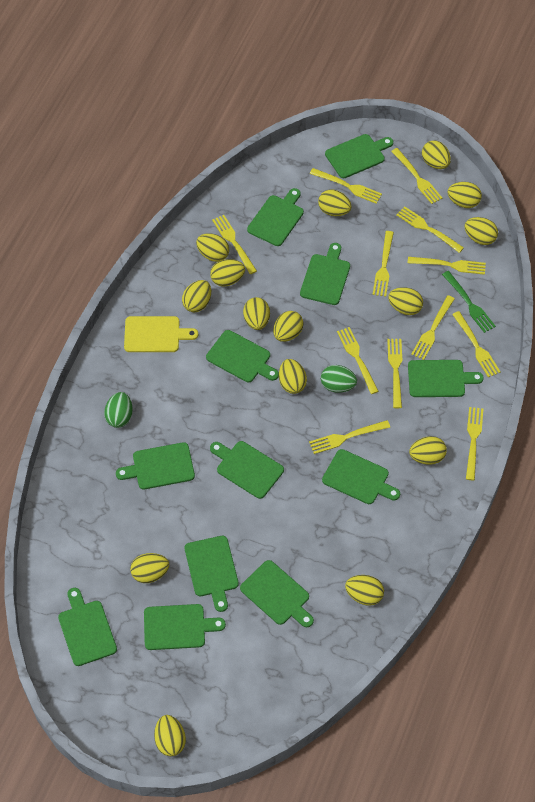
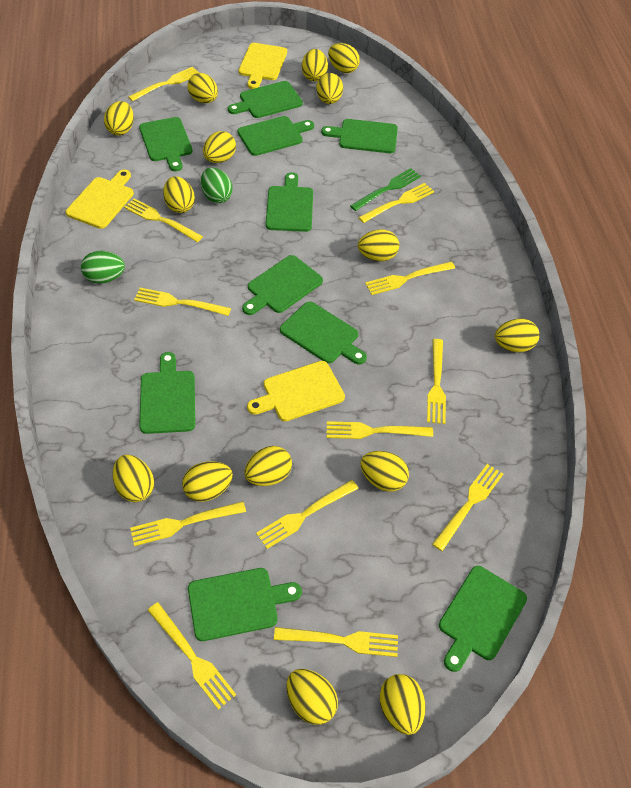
green cutting board: [58,588,117,666] [116,442,195,489] [144,604,226,650] [185,536,239,612] [206,330,279,382] [210,441,284,499] [240,560,314,627] [247,188,304,246] [300,243,350,305] [322,449,400,504] [325,134,393,178] [408,360,484,397] = 12 -> [139,117,193,171] [139,352,195,434] [188,568,302,641] [228,81,303,118] [237,116,314,156] [242,255,323,315] [266,172,313,232] [280,302,367,365] [321,119,398,153] [439,566,527,672] = 10
yellow cutting board: [124,316,198,352] = 1 -> [66,169,134,229] [239,43,287,89] [247,361,345,421] = 3

